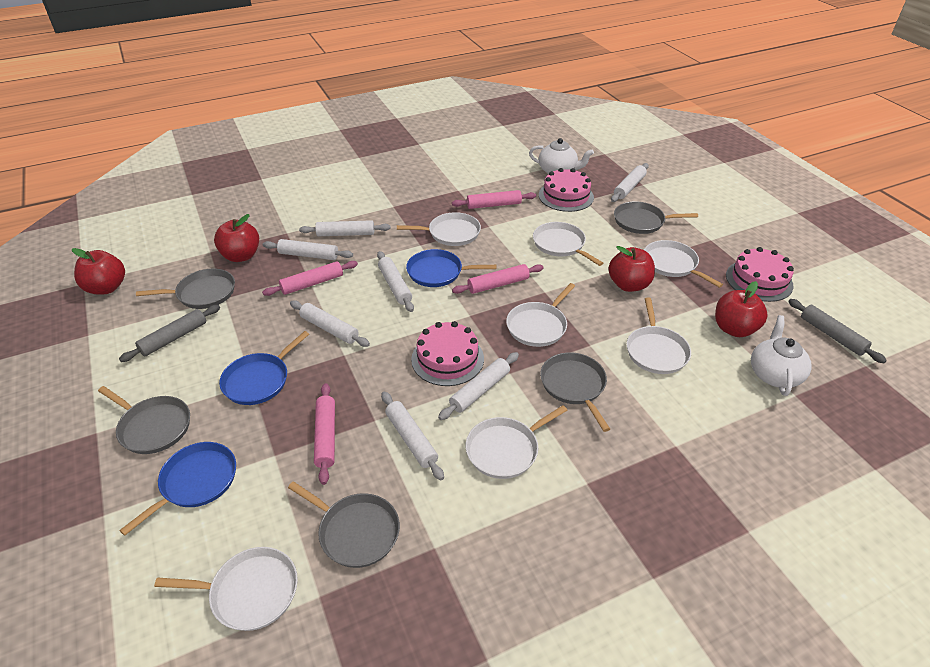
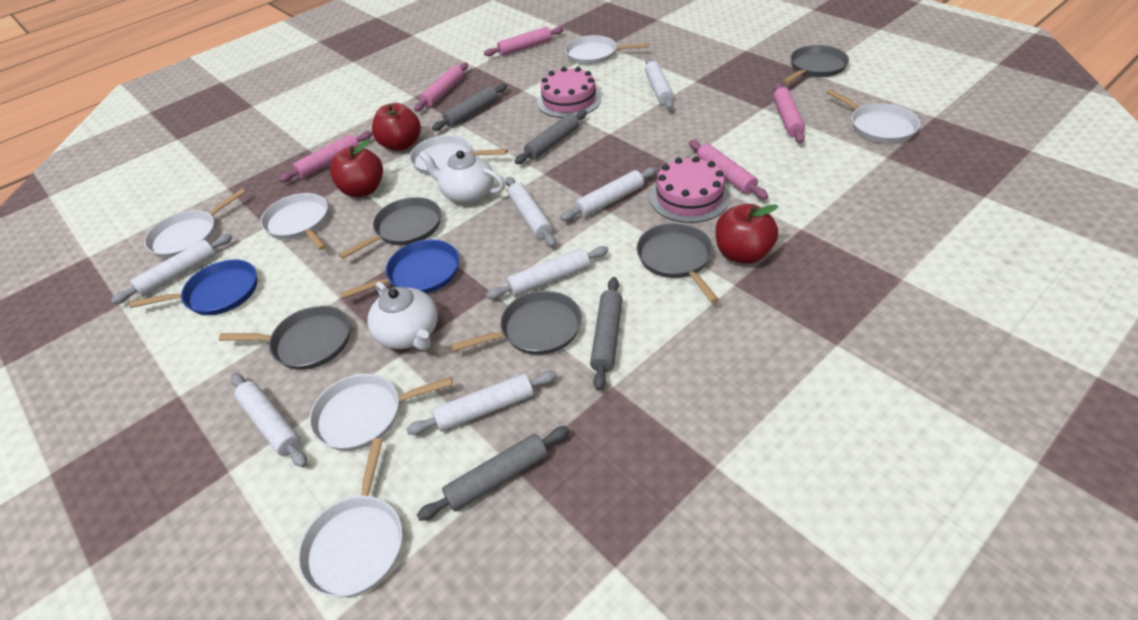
blue pan: [119,442,236,536] [219,331,309,405] [406,249,496,287] = 3 -> [129,259,257,315] [341,240,459,299] = 2
grey rolling pin: [119,305,220,362] [788,299,887,363] = 2 -> [417,426,569,521] [432,84,507,131] [515,110,587,164] [590,277,622,391] = 4
pink cake: [411,321,484,386] [539,168,594,212] [726,247,794,302] = 3 -> [537,67,602,118] [650,156,730,223] = 2
pink rolling pin: [262,261,358,296] [314,383,335,485] [452,190,536,209] [452,264,544,294] = 4 -> [278,131,373,182] [414,62,468,112] [484,27,564,56] [689,140,768,200] [773,83,805,143] = 5
red apple: [72,248,125,295] [214,214,259,262] [608,246,655,292] [715,281,768,337] = 4 -> [330,139,383,197] [372,103,421,151] [715,204,778,264] = 3

